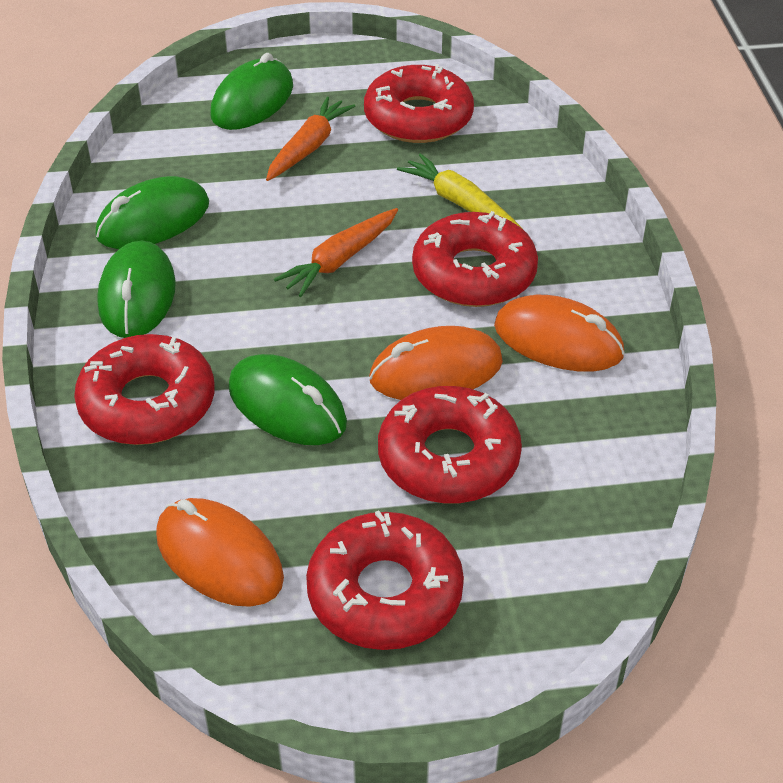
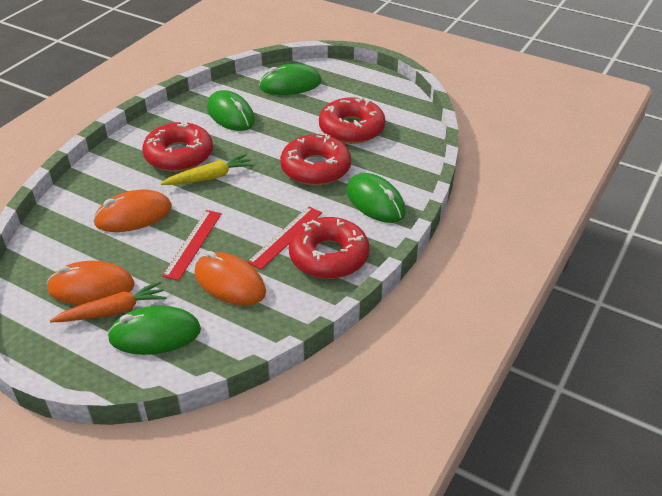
orange carrot: [266,96,355,181] [274,208,398,297] = 2 -> [50,281,167,323] = 1
red donut: [74,334,214,445] [306,510,464,650] [364,64,474,143] [378,386,522,504] [412,211,538,307] = 5 -> [142,121,213,172] [280,134,351,185] [289,217,370,279] [319,97,385,144] = 4
red ruler: none = 0 -> [162,210,222,281] [247,206,322,270] = 2

